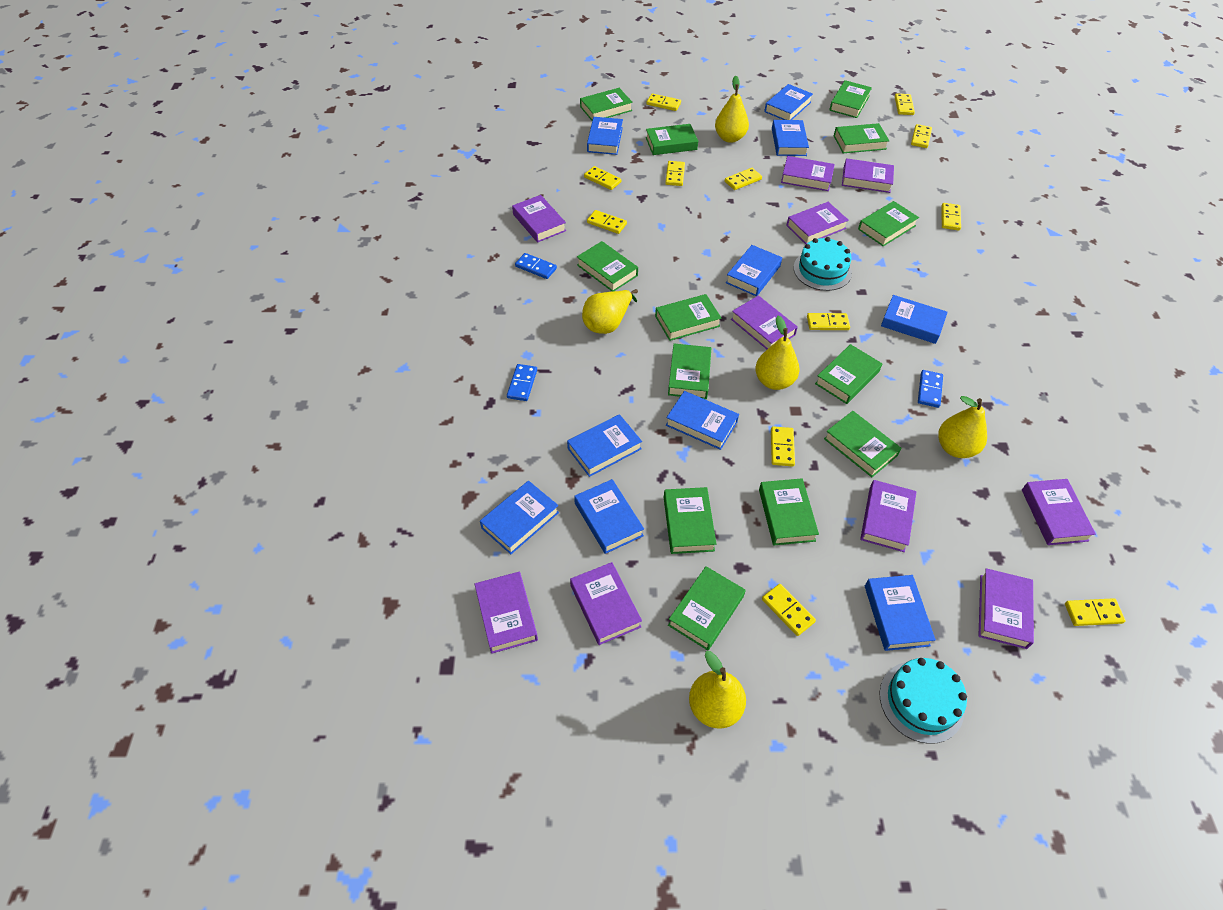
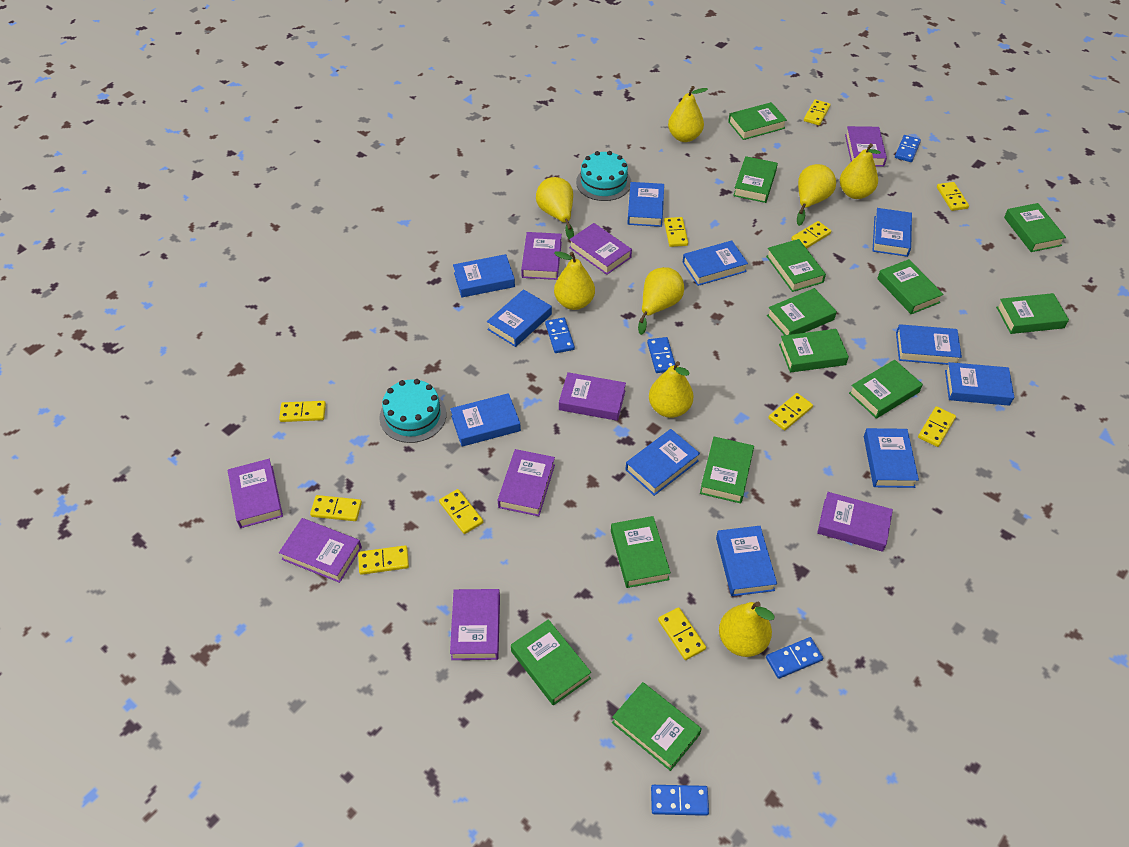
blue book: [480,481,559,554] [567,414,642,477] [574,479,644,554] [587,117,623,155] [666,391,739,450] [726,245,782,296] [764,84,813,120] [772,120,809,156] [865,575,936,651] [881,295,948,344] = 10 -> [450,393,521,447] [453,254,515,298] [487,289,552,347] [625,429,700,496] [627,182,664,227] [682,241,748,286] [716,526,777,596] [864,428,919,488] [872,208,912,257] [896,324,962,365] [945,362,1014,406] = 11
blue domino: [507,364,537,401] [515,253,557,279] [918,370,943,408] = 3 -> [545,318,575,353] [647,337,675,373] [651,785,709,816] [766,637,823,679] [895,135,921,162] = 5
purple book: [475,572,538,654] [512,195,566,242] [570,562,642,645] [731,295,798,349] [781,156,835,191] [786,202,849,244] [842,158,894,193] [860,480,917,552] [979,568,1034,649] [1022,479,1096,545] = 10 -> [228,459,283,528] [279,518,362,583] [450,589,500,660] [498,449,555,516] [521,232,562,280] [559,372,626,421] [569,223,632,275] [817,492,893,552] [845,126,887,167] = 9
yellow domino: [584,166,621,190] [587,210,627,234] [647,93,681,111] [665,161,685,186] [725,168,762,190] [762,584,816,636] [771,426,795,467] [807,313,850,330] [895,93,915,115] [911,124,932,148] [941,203,961,231] [1065,598,1125,626] = 12 -> [279,401,326,422] [310,495,362,521] [358,545,409,575] [439,489,483,534] [658,607,706,660] [664,217,688,247] [768,393,813,431] [791,221,831,249] [804,99,831,125] [918,406,956,447] [937,182,969,211] = 11
yellow pear: [582,289,638,334] [689,651,746,729] [715,76,749,143] [755,316,800,390] [938,396,987,458] = 5 -> [536,177,574,239] [554,251,595,310] [638,267,684,335] [649,361,694,418] [668,86,708,142] [719,602,775,657] [797,164,836,226] [840,143,881,199] = 8

